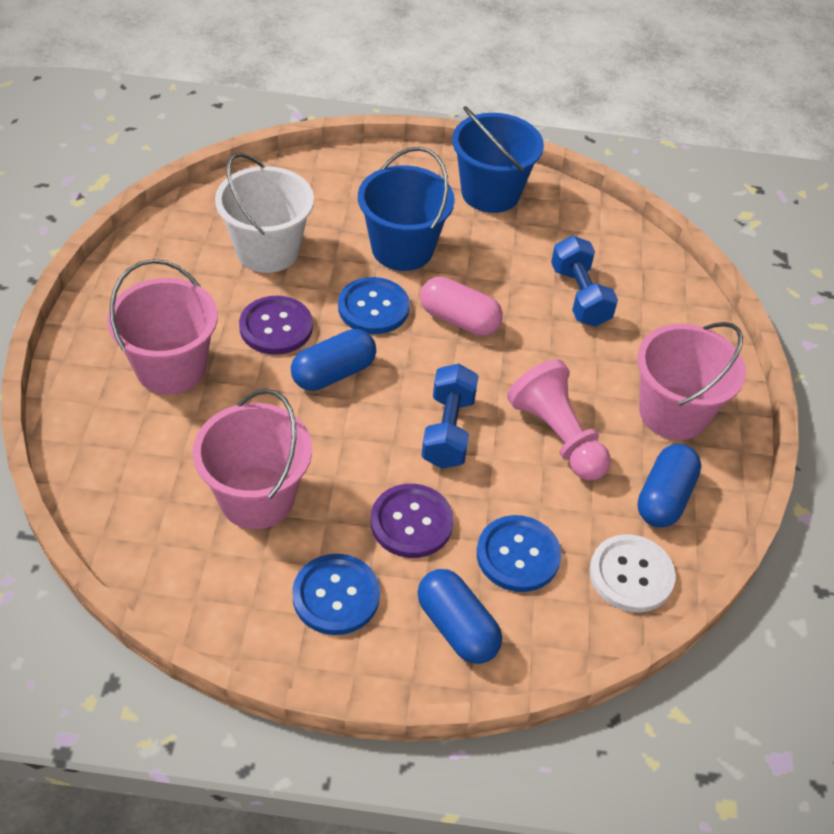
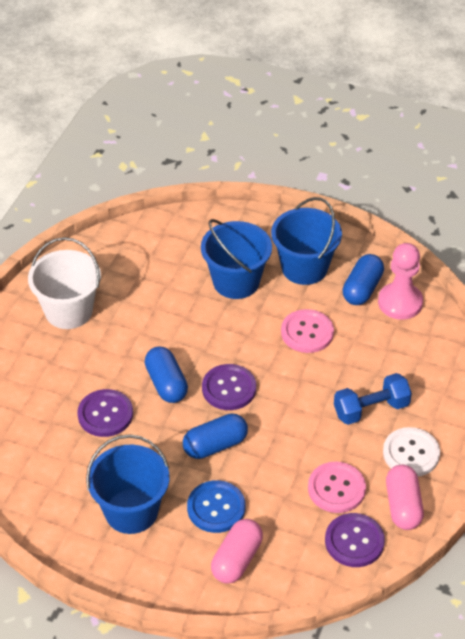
blue bucket: [358,147,455,271] [452,106,544,213] = 2 -> [86,434,169,534] [201,219,272,299] [271,197,342,285] = 3
blue button: [292,554,380,635] [338,277,410,334] [477,515,561,592] = 3 -> [187,480,246,533] = 1
blue dumbbell: [421,364,479,469] [551,235,618,327] = 2 -> [334,373,412,425] = 1
pink bucket: [107,259,218,395] [193,389,312,529] [637,322,746,440] = 3 -> none = 0
pink button: none = 0 -> [281,309,334,353] [308,462,366,513] = 2
pink capsule: [420,276,503,336] = 1 -> [211,519,263,584] [386,465,424,530] = 2
purple button: [239,296,313,355] [371,484,454,558] = 2 -> [77,389,133,437] [202,364,256,410] [325,513,385,567] = 3

